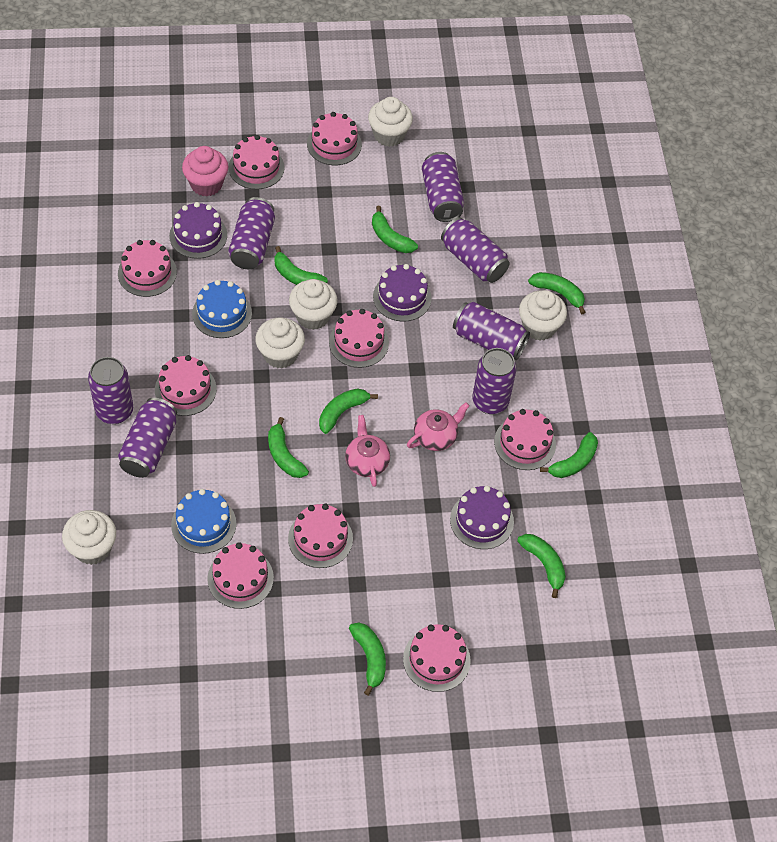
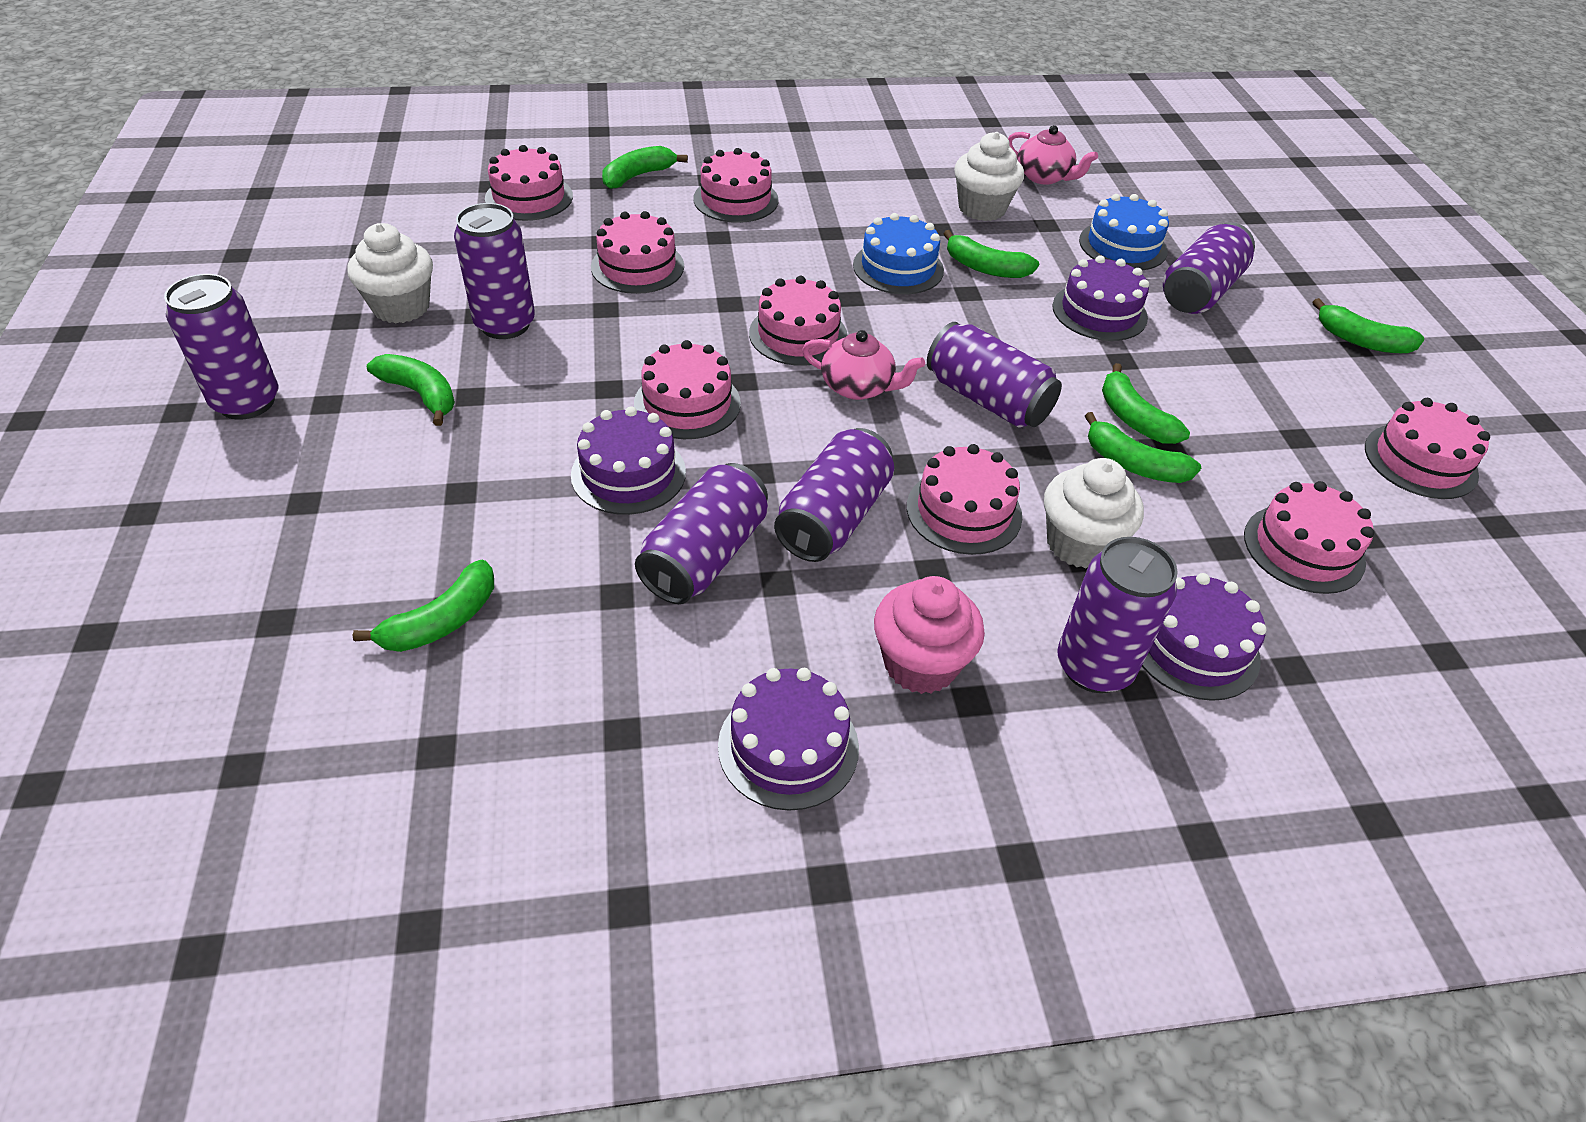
green banana: [268,417,309,478] [274,246,328,285] [319,388,378,434] [349,623,386,696] [372,206,418,253] [517,534,566,598] [528,272,586,314] [540,432,598,478] = 8 -> [353,559,494,652] [367,354,455,426] [602,146,688,189] [943,230,1039,278] [1085,412,1201,483] [1102,363,1190,444] [1312,298,1424,353] = 7
pink cake: [118,240,177,297] [155,355,216,416] [207,542,274,609] [229,135,285,189] [288,504,353,568] [307,112,362,165] [329,309,389,368] [403,624,471,692] [494,409,556,470] = 9 -> [485,145,573,221] [591,211,684,294] [634,340,741,439] [693,148,778,223] [749,276,847,366] [907,444,1022,555] [1244,481,1374,594] [1365,398,1490,499] = 8
purple cake: [169,202,227,259] [373,264,432,322] [450,486,514,549] = 3 -> [571,406,686,515] [718,668,859,811] [1052,255,1149,341] [1142,573,1267,701] = 4
white cupcake: [62,510,116,565] [255,317,305,369] [289,279,338,330] [368,97,413,147] [519,290,567,341] = 5 -> [347,223,433,323] [954,132,1024,221] [1044,458,1144,569] = 3

